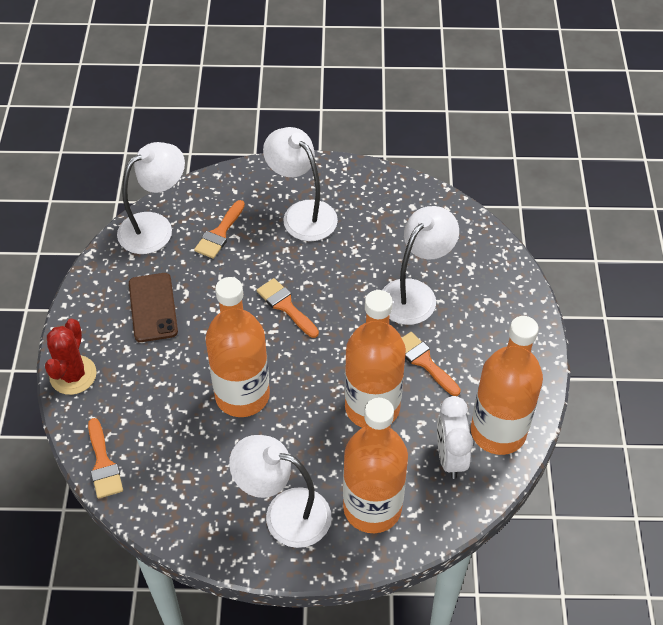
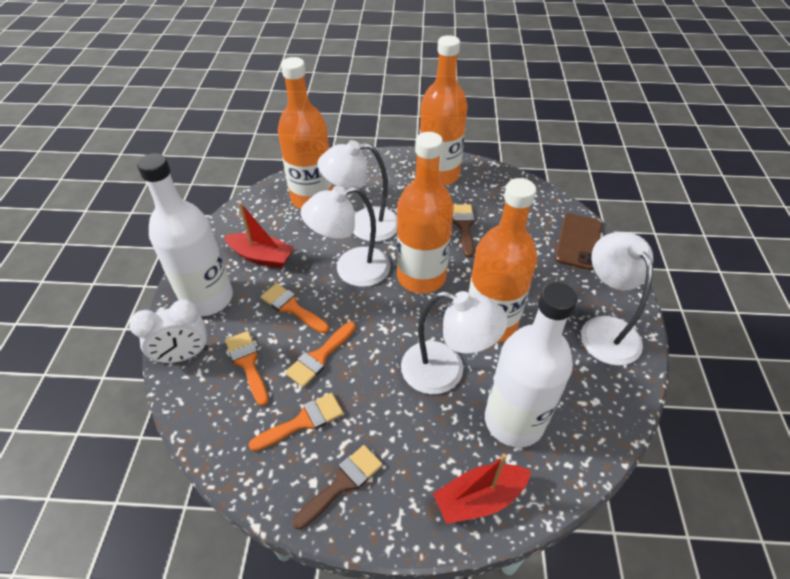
brown brush: none = 0 -> [292,445,383,529] [453,204,475,258] = 2
red boat: none = 0 -> [224,202,294,268] [433,453,531,524] = 2
red cactus: [45,319,97,395] = 1 -> none = 0
white bottle: none = 0 -> [137,153,233,316] [485,282,577,447] = 2

